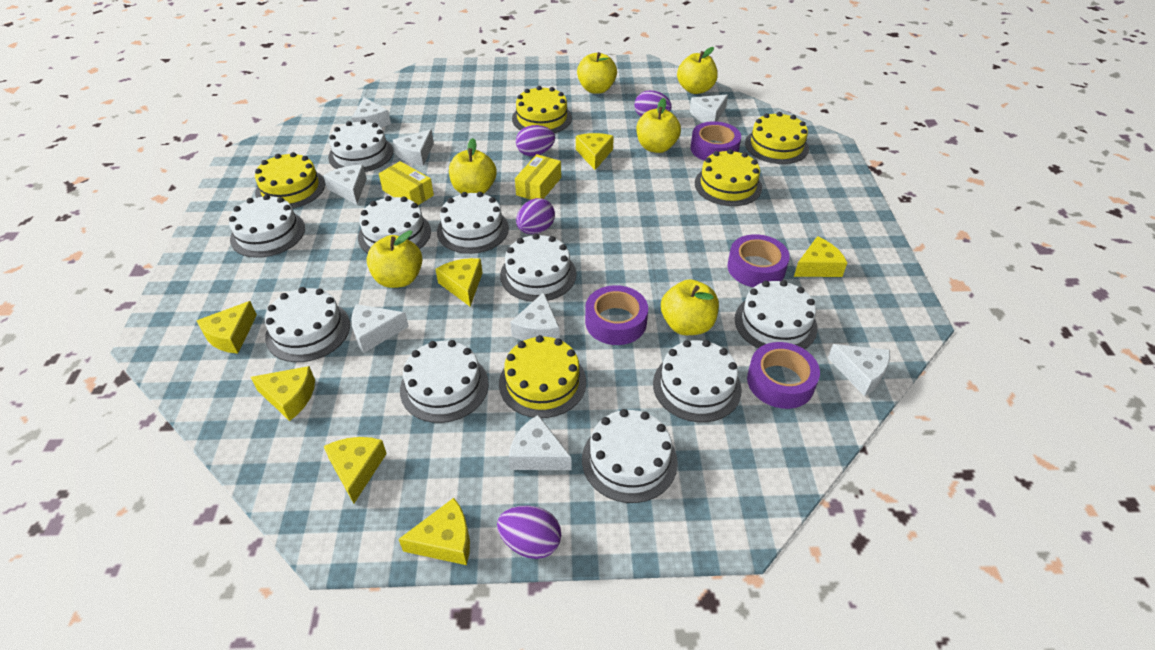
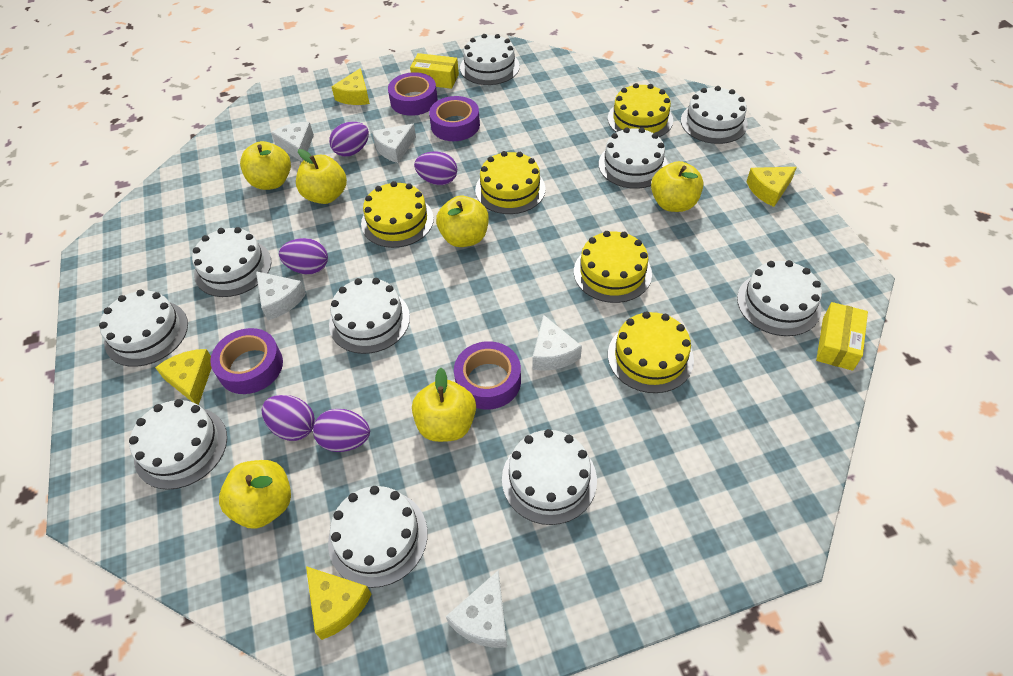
purple egg: [497,506,561,559] [516,125,555,156] [516,198,555,234] [634,90,672,116] = 4 -> [262,395,315,441] [279,238,328,275] [313,409,370,452] [329,122,369,157] [414,151,457,185] = 5
white cheese: [323,165,367,204] [351,304,409,353] [352,97,391,128] [393,129,434,166] [509,415,571,470] [510,292,560,341] [690,95,728,123] [828,344,890,396] = 8 -> [256,271,306,320] [271,122,314,161] [372,124,416,163] [446,570,507,648] [532,315,582,371] = 5
yellow cheese: [196,301,257,354] [251,366,315,421] [324,437,387,503] [399,498,470,565] [436,258,483,306] [576,133,614,170] [794,236,847,277] = 7 -> [155,349,212,405] [306,566,372,640] [332,68,370,105] [746,167,797,207] = 4

